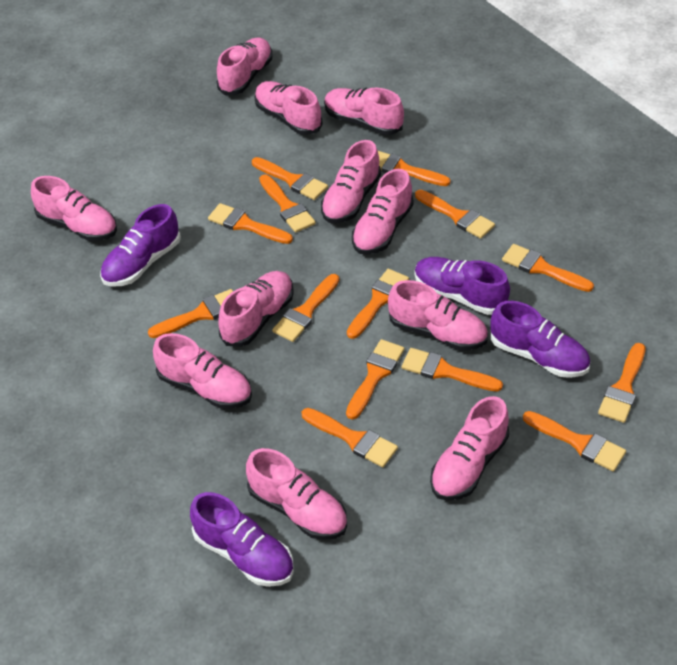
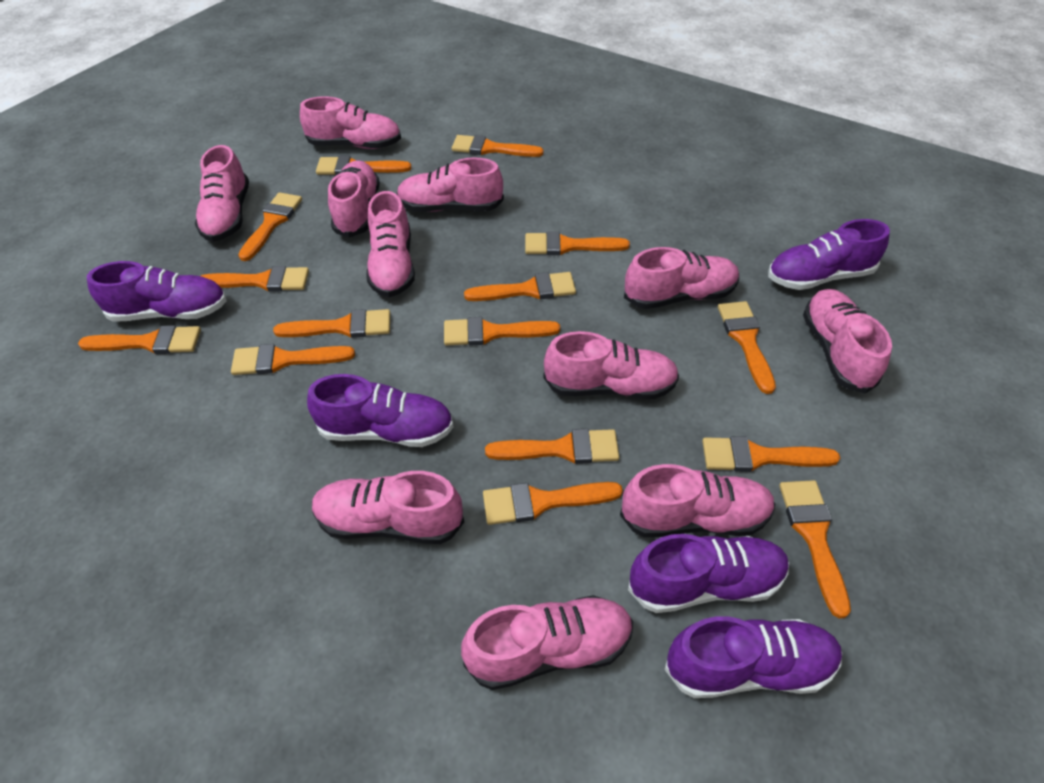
orange brush: [148,289,233,338] [208,203,293,244] [252,157,328,200] [259,174,316,233] [272,274,339,342] [302,408,398,467] [346,339,404,419] [347,269,409,339] [378,151,451,186] [402,348,503,392] [415,190,495,239] [502,244,594,292] [523,411,626,472] [598,343,645,423] = 14 -> [78,325,201,354] [201,266,309,292] [231,344,355,375] [238,192,302,261] [273,309,390,338] [316,156,412,175] [444,317,560,346] [452,135,544,157] [464,272,576,301] [483,482,623,525] [485,429,619,464] [525,231,630,255] [702,436,840,472] [718,301,776,394] [779,480,851,618] = 15
purple shoe: [100,204,181,287] [190,492,294,587] [415,257,510,315] [490,301,590,378] = 4 -> [87,261,227,322] [307,374,453,447] [628,534,789,613] [664,616,842,698] [768,219,890,290] = 5

